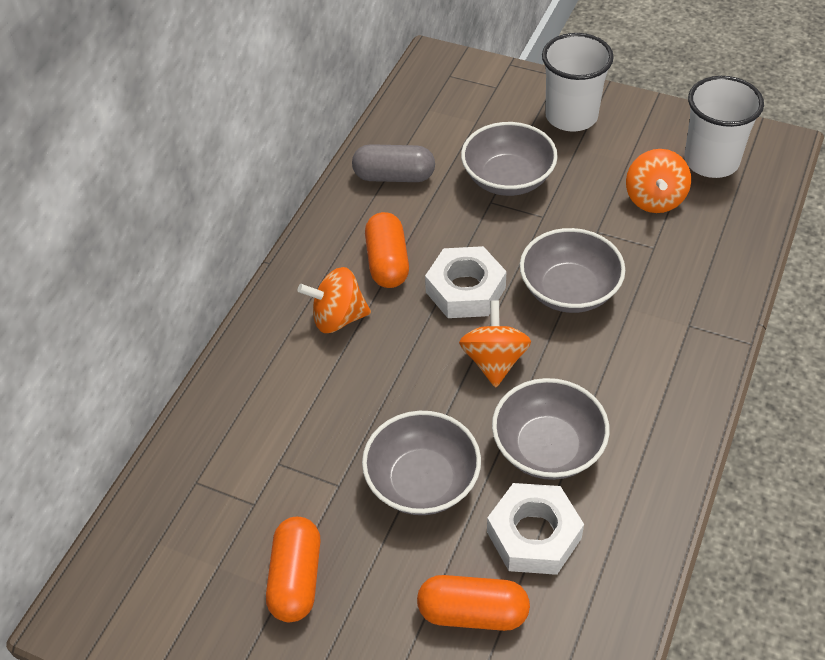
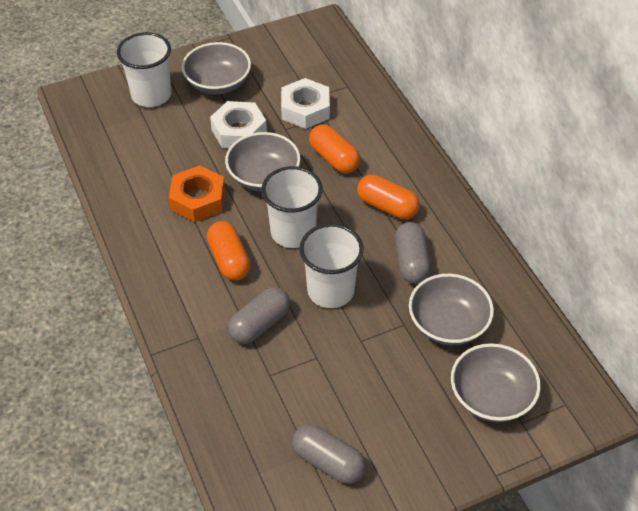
grey capsule: [352,144,435,182] = 1 -> [228,287,290,344] [292,424,366,484] [395,222,431,284] = 3
orange nut: none = 0 -> [169,165,225,222] = 1
orange spinning top: [298,267,371,333] [459,300,531,387] [626,149,691,213] = 3 -> none = 0
white cup: [542,33,614,131] [684,76,764,178] = 2 -> [117,32,171,107] [261,166,322,248] [299,224,364,308] = 3

